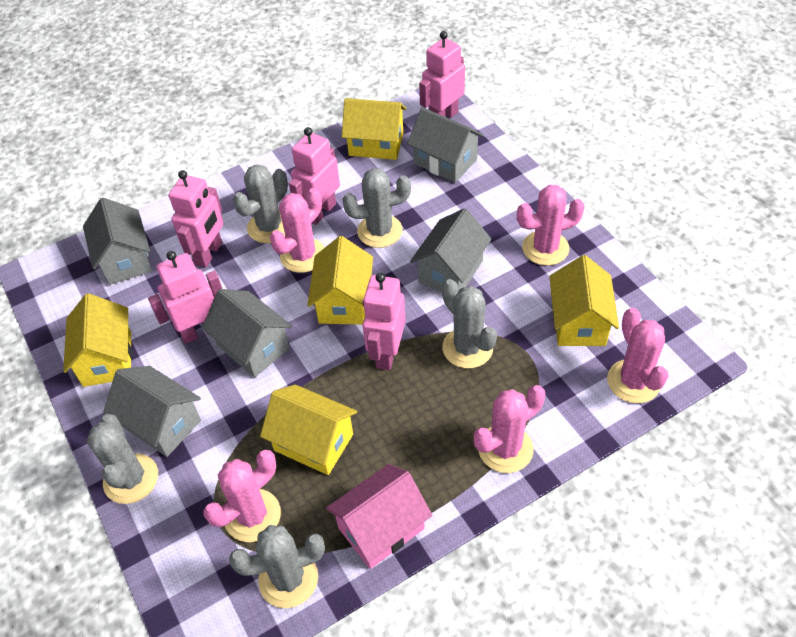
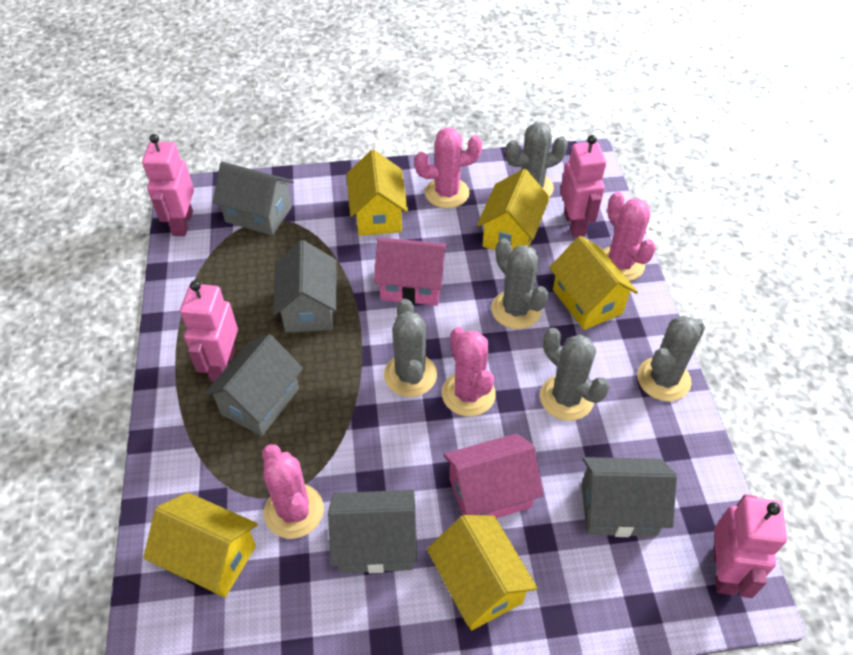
pink cactus: [203,450,281,542] [270,188,325,273] [474,385,545,473] [517,185,585,266] [607,308,669,403] = 5 -> [262,444,324,539] [415,128,482,209] [442,327,496,417] [603,192,656,281] = 4
pink house: [326,464,432,569] = 1 -> [374,238,448,306] [443,433,544,518] = 2
pink robot: [148,251,222,344] [169,170,223,268] [289,127,340,225] [362,273,406,370] [419,31,465,118] = 5 -> [142,134,194,236] [180,280,238,381] [560,135,606,238] [713,494,787,598] = 4

